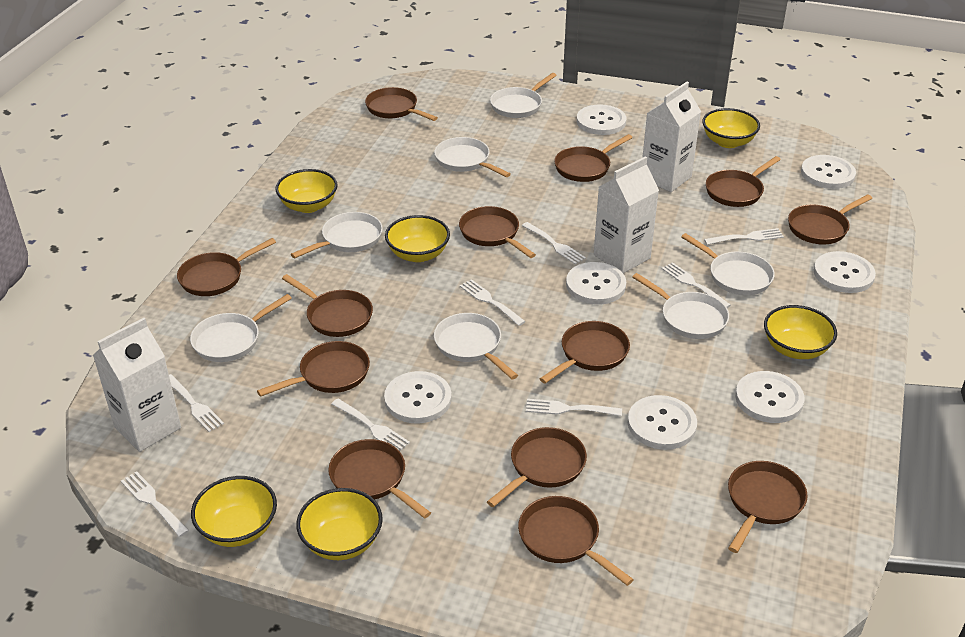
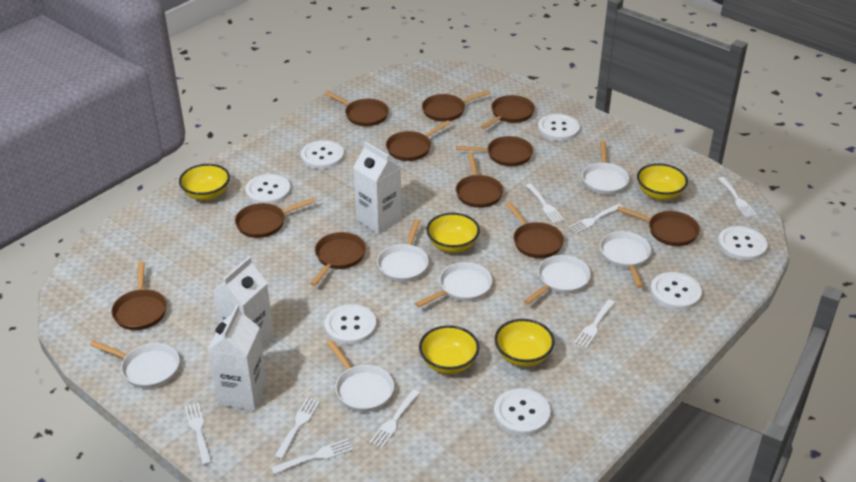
brown pan: [177,238,276,296] [257,341,370,397] [282,274,373,337] [328,439,431,519] [365,87,438,121] [459,206,536,258] [487,427,587,507] [518,496,634,586] [540,321,630,384] [554,134,632,182] [706,156,781,207] [728,461,808,553] [788,194,872,244] = 13 -> [111,262,167,330] [235,198,315,238] [310,232,366,286] [324,91,389,126] [386,120,451,161] [422,90,490,122] [456,136,533,166] [456,153,503,208] [480,95,535,129] [505,201,564,258] [617,206,700,246] = 11
yellow bowl: [191,476,277,547] [275,169,337,213] [296,488,383,560] [385,215,450,262] [702,108,760,148] [764,305,837,359] = 6 -> [179,164,230,200] [419,325,479,374] [426,213,480,252] [494,319,555,367] [637,163,688,200] = 5

